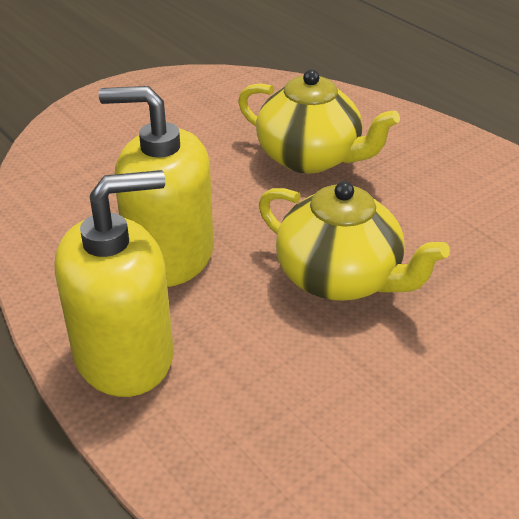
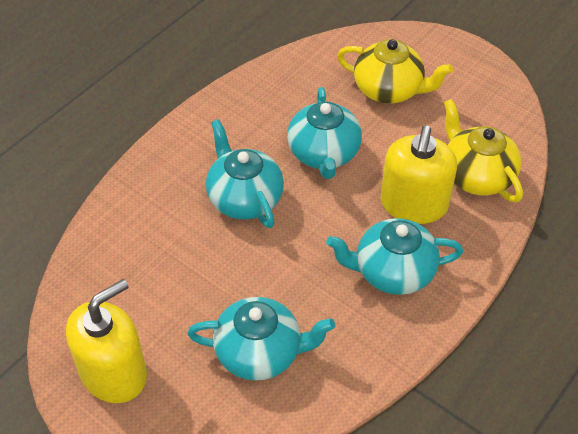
turquoise teapot: none = 0 -> [188,297,335,381] [206,119,284,228] [287,87,362,179] [326,218,463,295] = 4

